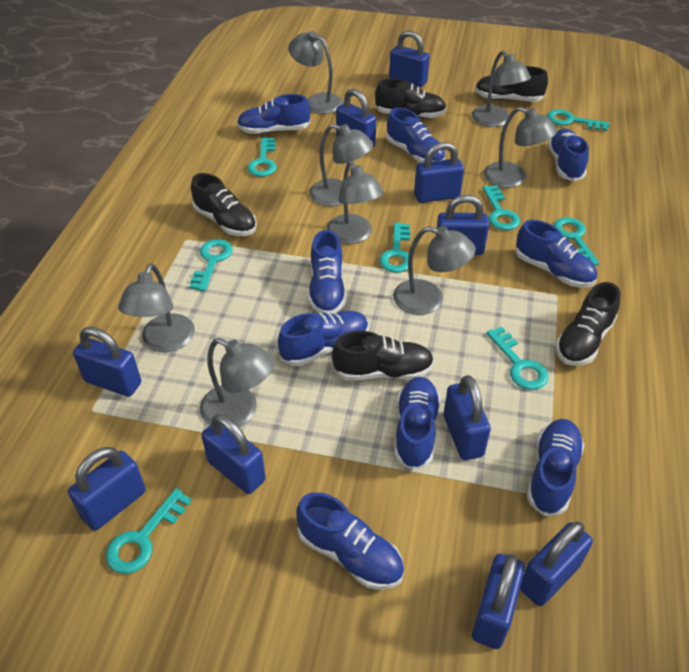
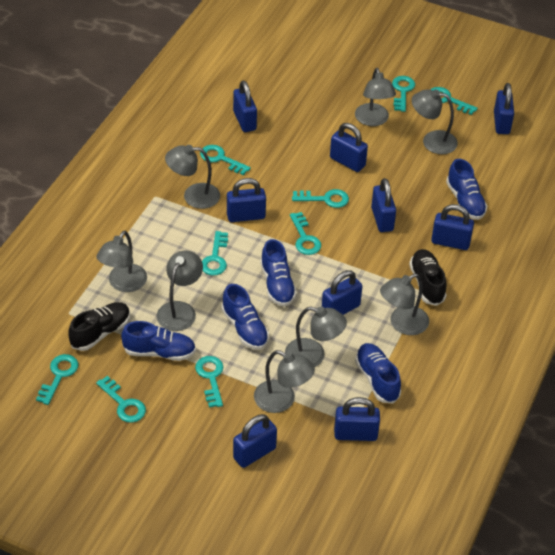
black shoe: [191,173,257,236] [332,331,434,380] [375,78,446,118] [475,66,548,102] [556,282,620,366] = 5 -> [68,302,130,351] [409,249,446,306] = 2
blue padlock: [68,447,146,531] [73,327,141,397] [201,414,266,494] [336,88,376,148] [389,30,430,88] [414,142,464,203] [437,195,489,255] [443,375,491,460] [472,554,525,649] [520,522,593,606] = 10 -> [227,178,266,222] [233,80,257,132] [233,414,277,468] [322,270,362,315] [330,123,368,172] [334,397,380,441] [371,178,396,232] [431,204,474,250] [494,83,514,134] = 9
blue shoe: [237,94,310,134] [278,311,369,366] [296,492,404,590] [308,230,346,314] [386,108,445,163] [394,377,441,470] [516,220,597,287] [527,419,584,516] [548,129,589,181] = 9 -> [121,321,196,361] [222,284,269,350] [260,239,297,306] [355,343,401,403] [446,159,487,220] = 5
turquoise key: [106,488,192,574] [189,239,233,292] [247,137,277,177] [379,222,410,273] [483,185,520,230] [486,327,548,390] [547,109,610,131] [553,217,599,266] = 8 -> [36,354,78,405] [96,376,146,423] [195,356,223,407] [200,145,251,175] [202,231,228,276] [290,212,321,255] [292,189,349,208] [392,76,415,112] [430,87,478,115] = 9

